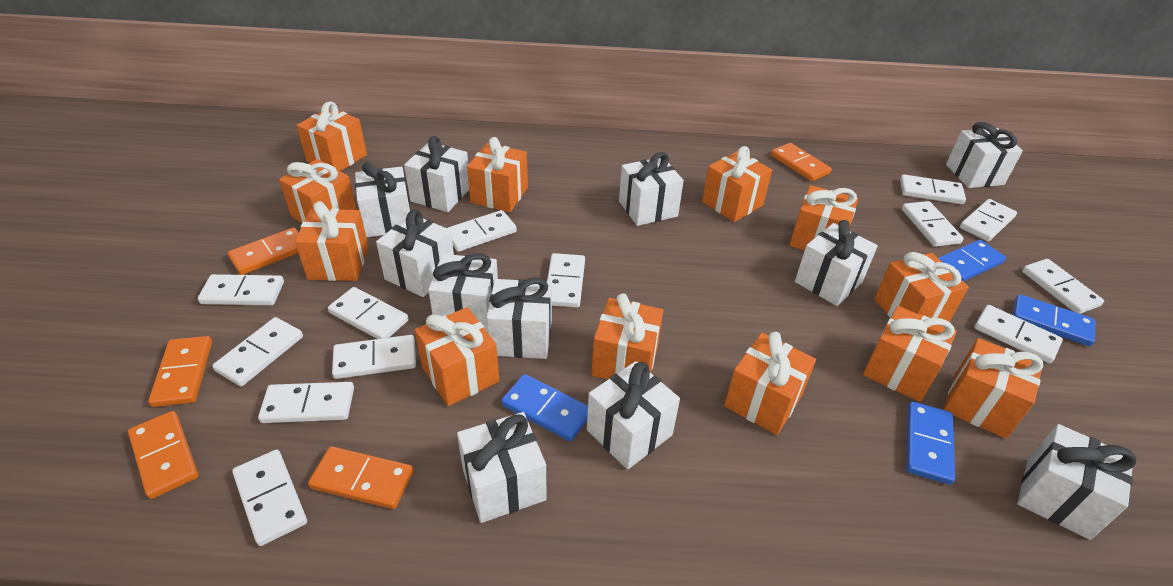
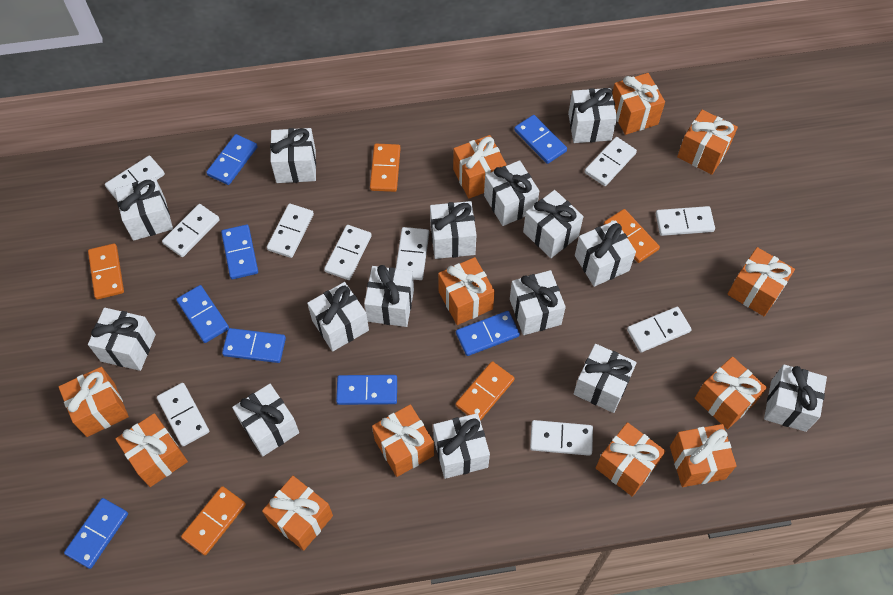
blue domino: [501,374,588,442] [906,402,955,485] [938,240,1006,282] [1013,294,1095,346] = 4 -> [64,498,128,569] [176,285,229,343] [206,134,257,185] [221,225,258,279] [222,328,286,363] [336,375,397,405] [456,311,520,356] [514,115,567,164] = 8
white domino: [198,274,284,305] [212,317,303,386] [232,449,307,546] [258,382,354,423] [328,287,408,339] [332,335,416,379] [447,210,517,252] [547,253,585,308] [900,174,966,204] [902,201,964,247] [960,199,1017,242] [974,305,1063,363] [1022,259,1104,314] = 13 -> [105,156,165,200] [157,383,209,446] [162,204,220,257] [267,204,314,258] [324,225,372,280] [396,227,429,280] [530,420,593,456] [585,137,637,186] [627,307,692,352] [656,206,715,236] = 10
white gift: [355,162,411,237] [376,210,454,297] [404,136,469,212] [428,253,498,333] [457,412,547,523] [486,278,552,359] [587,361,680,470] [619,152,684,226] [795,220,878,306] [946,122,1023,188] [1017,424,1136,540] = 11 -> [88,308,156,371] [115,178,173,241] [232,384,299,456] [270,128,316,183] [307,282,369,351] [364,265,414,327] [430,201,476,259] [433,413,490,479] [484,160,539,226] [510,270,566,335] [523,190,583,258] [568,88,617,143] [574,344,637,413] [575,220,636,287] [764,365,827,432] = 15

